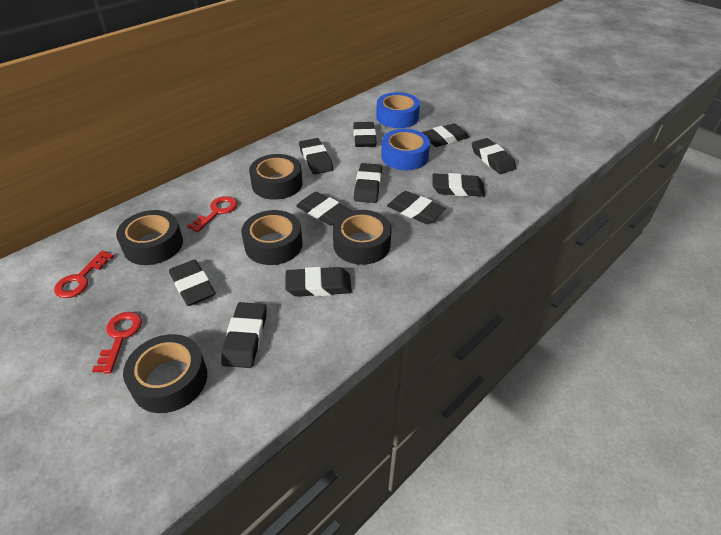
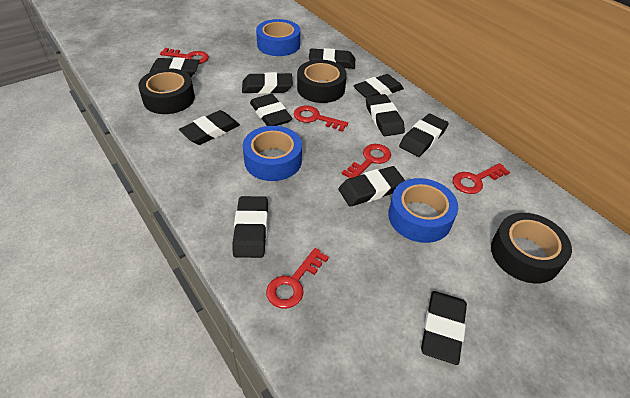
black tape: [116,210,183,265] [123,334,207,413] [241,210,303,265] [249,154,303,200] [333,210,391,265] = 5 -> [138,68,195,114] [297,60,347,103] [491,213,572,284] = 3
blue tape: [376,92,420,128] [381,129,430,170] = 2 -> [243,126,302,181] [256,19,300,56] [388,178,458,243] = 3
red key: [54,251,114,298] [92,312,142,374] [187,196,238,232] = 3 -> [160,48,209,64] [266,248,329,309] [294,106,348,132] [342,144,391,178] [453,163,510,194] = 5

